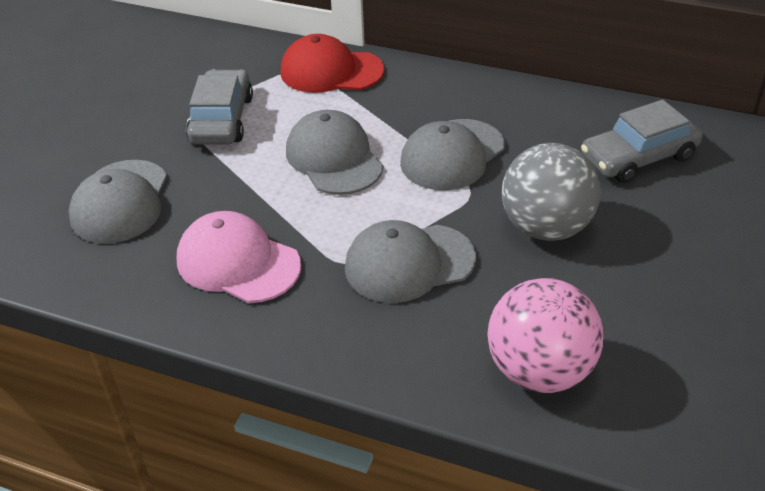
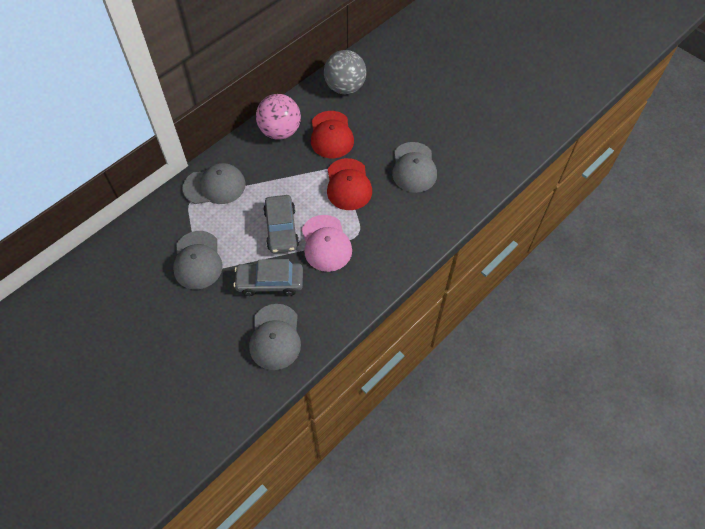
red cap: [280,34,384,93] = 1 -> [311,111,354,158] [327,158,372,210] = 2

